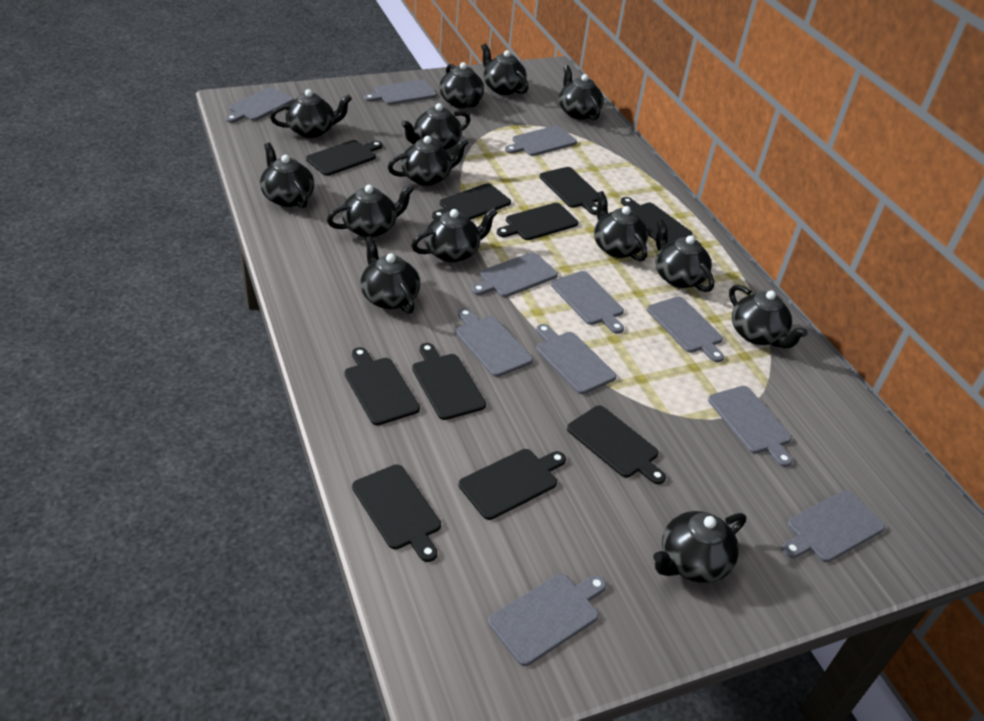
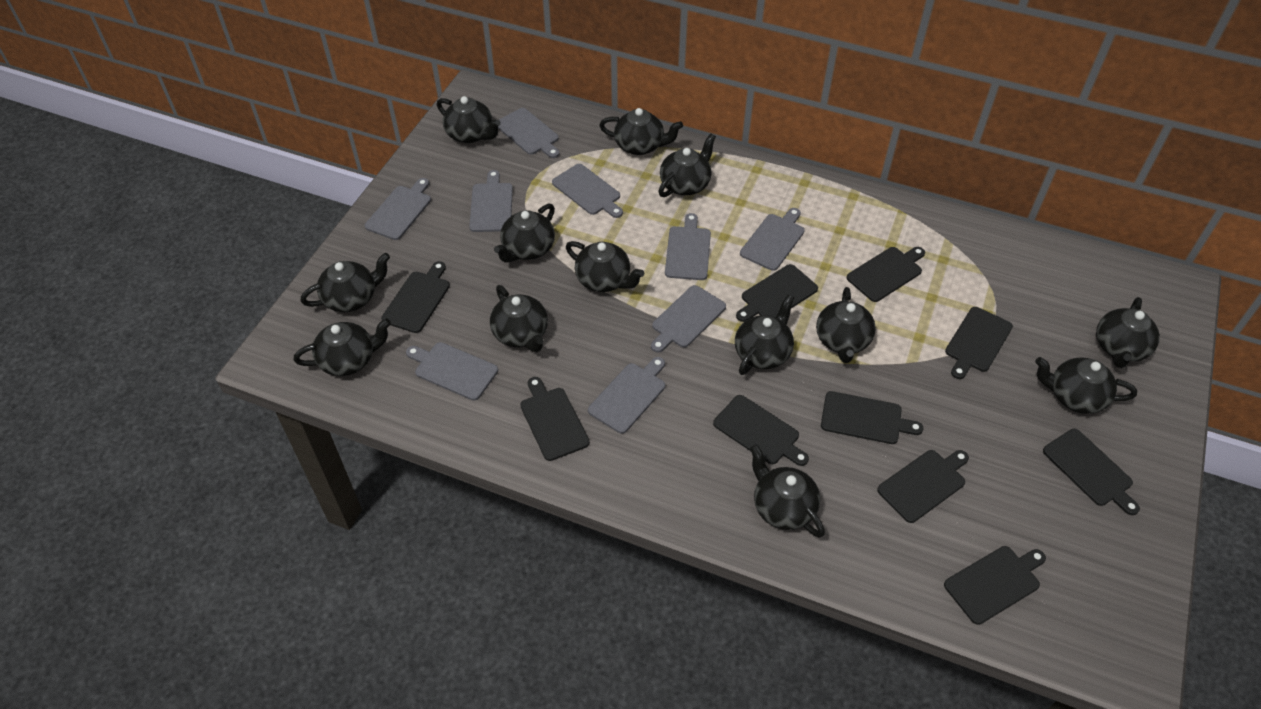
black teapot: [260,143,315,208] [270,89,352,138] [327,184,414,238] [360,236,420,314] [388,136,469,186] [401,103,470,150] [411,208,498,263] [439,62,484,108] [481,44,529,95] [559,65,604,120] [594,191,648,262] [653,511,746,583] [656,219,714,292] [729,285,808,349] = 14 -> [293,318,391,376] [301,253,390,312] [437,96,501,143] [490,285,548,352] [494,204,555,263] [566,241,644,292] [599,108,683,155] [658,133,716,197] [735,295,794,375] [750,444,825,537] [816,287,876,363] [1035,357,1137,414] [1096,297,1160,368] = 13
grey cutting board: [225,87,294,123] [364,80,437,105] [456,308,533,377] [471,252,558,297] [488,574,606,666] [505,126,577,156] [536,324,616,394] [551,271,624,334] [647,296,724,362] [708,386,792,467] [782,490,885,562] = 11 -> [365,178,431,240] [406,342,498,401] [469,170,513,232] [498,108,560,158] [552,164,623,218] [588,357,665,434] [651,285,726,353] [665,213,711,280] [740,208,805,271] = 9

